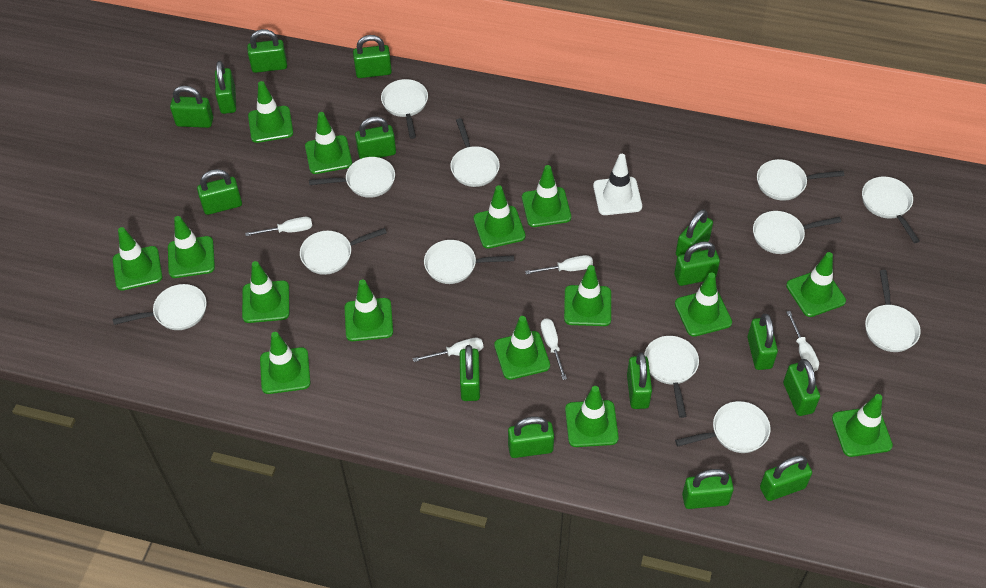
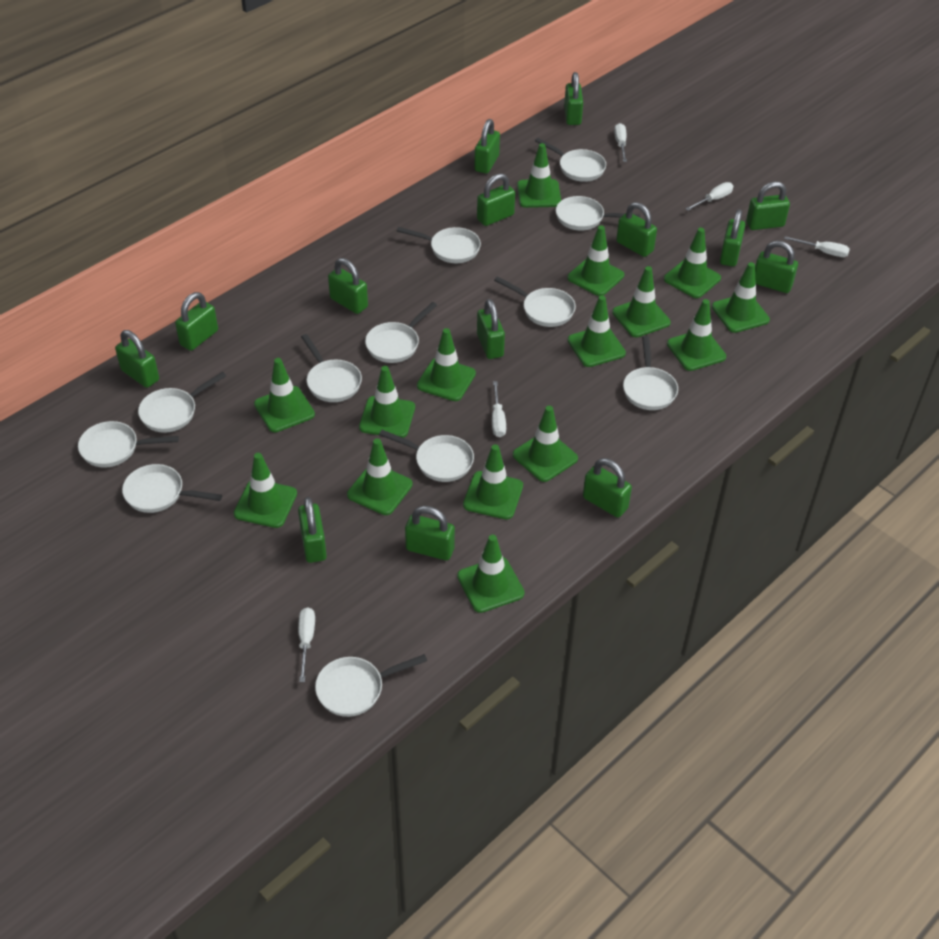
green padlock: [170,86,213,128] [197,169,242,215] [215,61,236,114] [247,29,287,73] [353,35,392,78] [355,116,396,159] [460,345,480,401] [508,416,554,458] [627,352,652,409] [674,241,720,286] [676,209,713,257] [682,469,734,509] [747,314,778,370] [760,456,812,501] [783,359,820,416] = 15 -> [115,330,159,388] [175,292,218,351] [298,497,327,563] [328,258,368,314] [405,506,455,560] [474,119,500,174] [477,173,515,226] [477,299,505,359] [564,72,583,125] [583,458,632,518] [616,202,657,257] [720,209,745,267] [746,181,790,230] [755,241,798,293] = 14
white traffic cone: [593,154,642,215] = 1 -> none = 0

